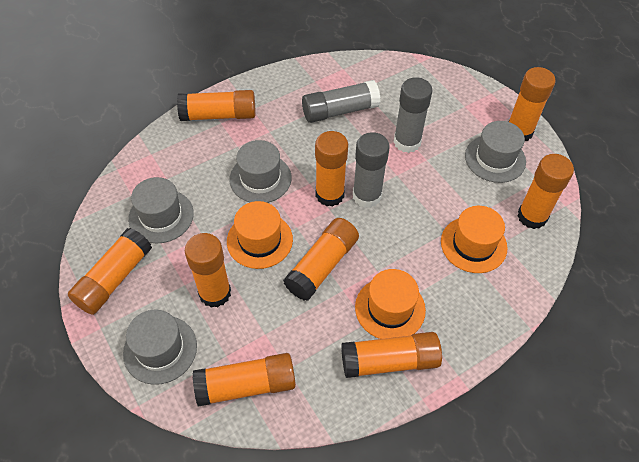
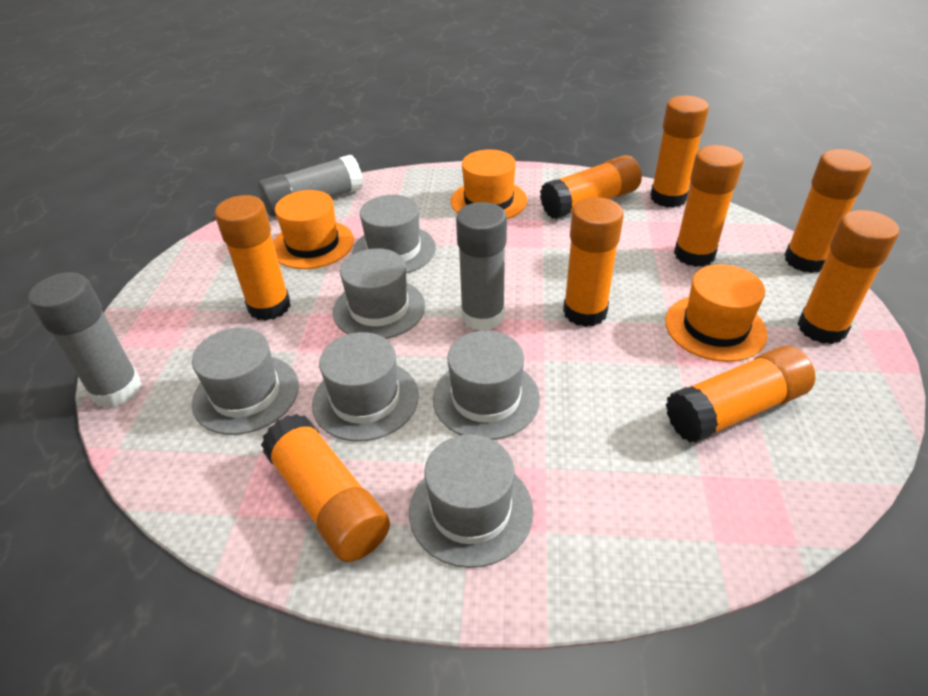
grey hat: [123,310,197,385] [128,177,194,243] [229,140,292,203] [465,121,526,183] = 4 -> [192,328,299,435] [312,332,419,441] [333,248,425,339] [352,195,436,273] [409,435,534,568] [433,330,540,440] = 6

